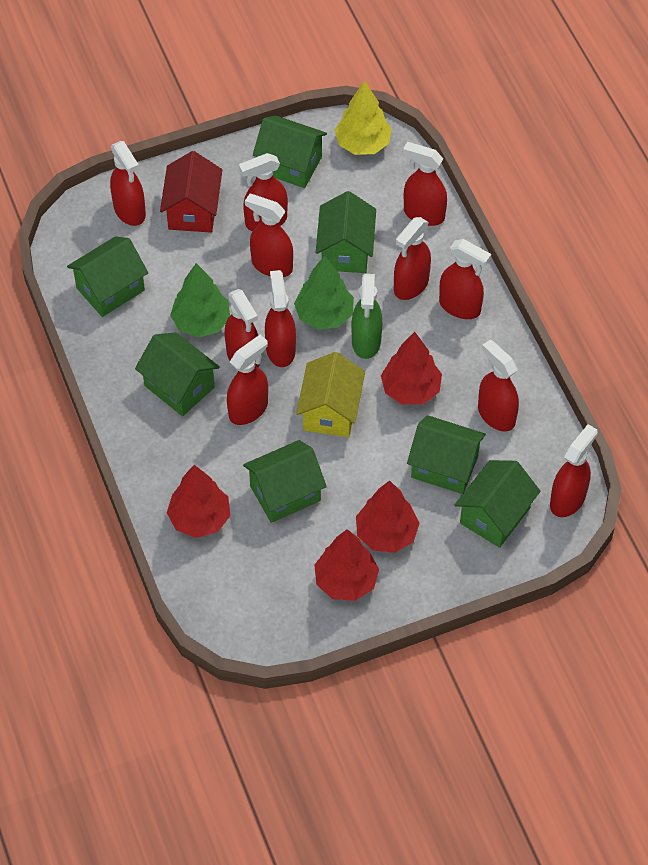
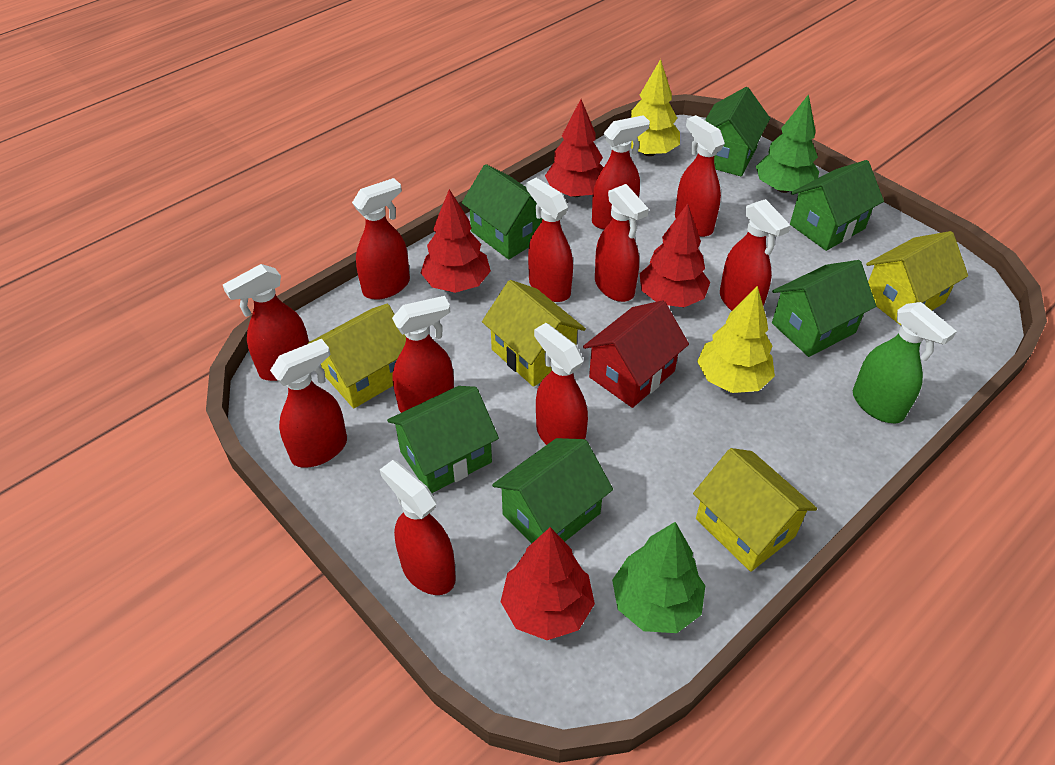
green house: [67,236,148,317] [135,332,220,416] [243,440,327,523] [253,115,327,188] [316,191,376,273] [407,415,486,494] [455,460,541,548] = 7 -> [387,386,499,493] [462,164,542,259] [492,438,613,544] [705,87,770,177] [772,260,876,357] [790,160,884,251] = 6
yellow house: [296,352,365,437] = 1 -> [308,304,406,408] [482,280,586,387] [693,448,817,572] [866,231,968,325] = 4
yellow tree: [335,80,391,155] = 1 -> [631,59,680,156] [697,286,775,393] = 2

